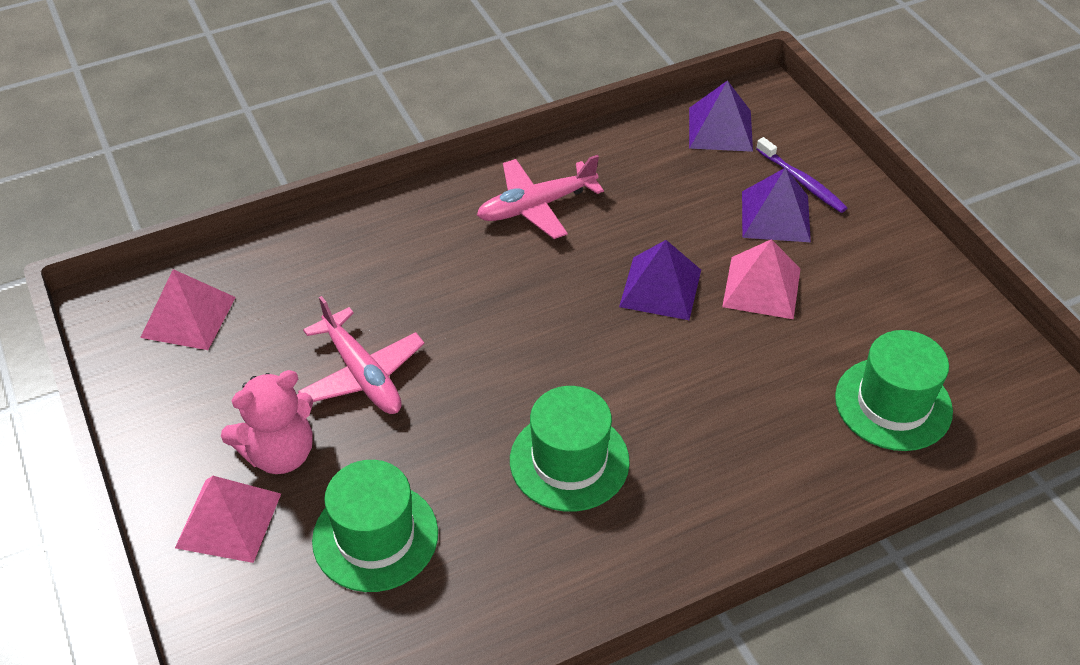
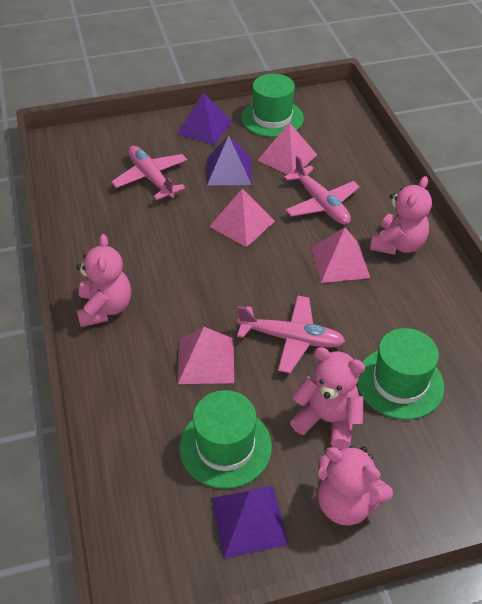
pink plane: [298,296,424,414] [477,155,604,239] = 2 -> [111,146,187,200] [237,296,346,373] [284,155,360,225] = 3
pink pyramid: [140,269,236,350] [175,476,281,563] [722,239,800,319] = 3 -> [178,327,234,384] [209,189,275,247] [257,122,317,175] [311,227,370,283] = 4
pink teddy bear: [221,370,313,474] = 1 -> [76,234,131,327] [290,347,365,449] [318,445,393,526] [370,176,432,255] = 4
purple toothbrush: [756,137,847,213] = 1 -> none = 0

